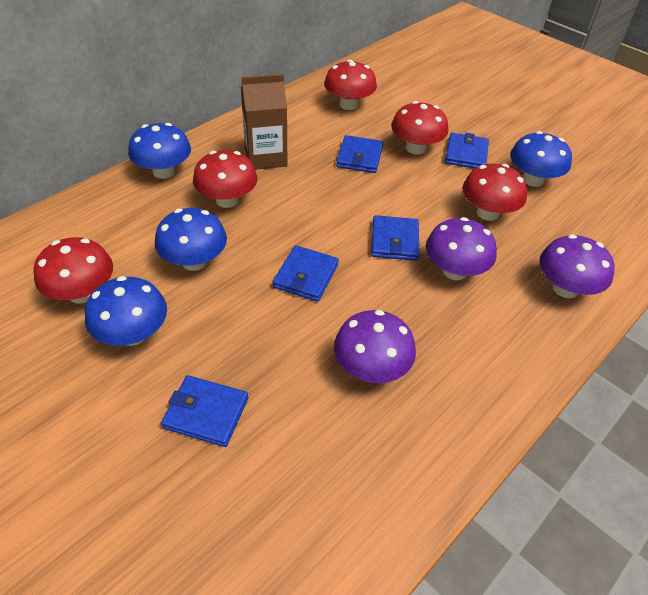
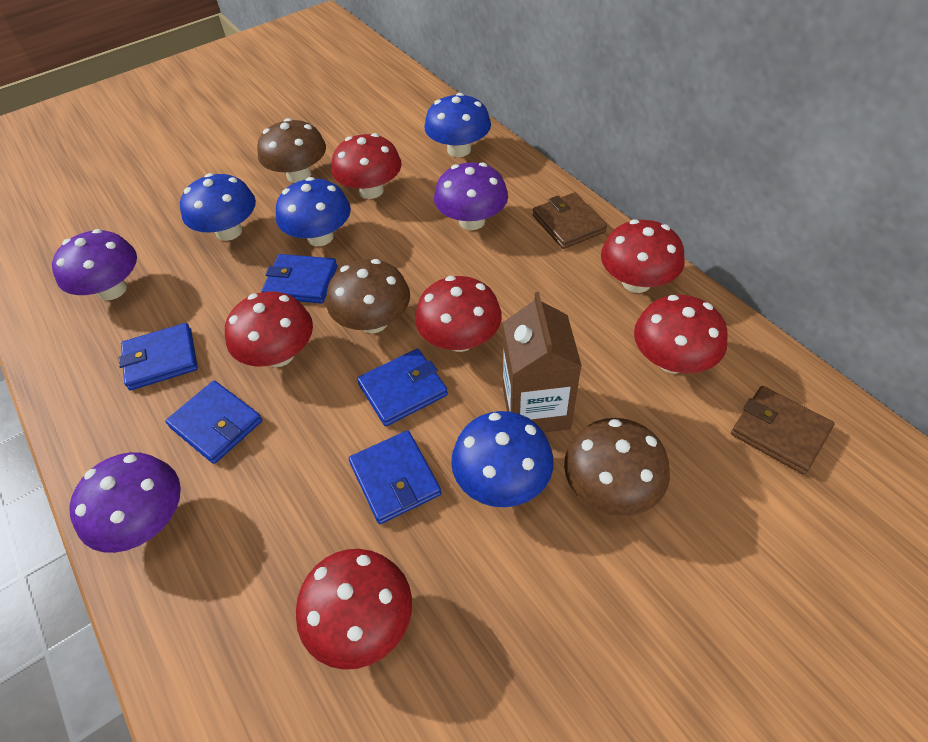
brown mushroom: none = 0 -> [257,118,326,183] [326,259,410,333] [564,418,670,516] = 3
brown wallet: none = 0 -> [533,192,607,249] [731,386,835,475] = 2
red mushroom: [33,237,113,303] [193,150,257,208] [324,60,377,110] [391,101,448,155] [463,164,527,221] = 5 -> [225,291,313,367] [296,549,412,670] [331,133,402,199] [415,276,502,352] [601,219,684,293] [634,295,728,374] = 6

